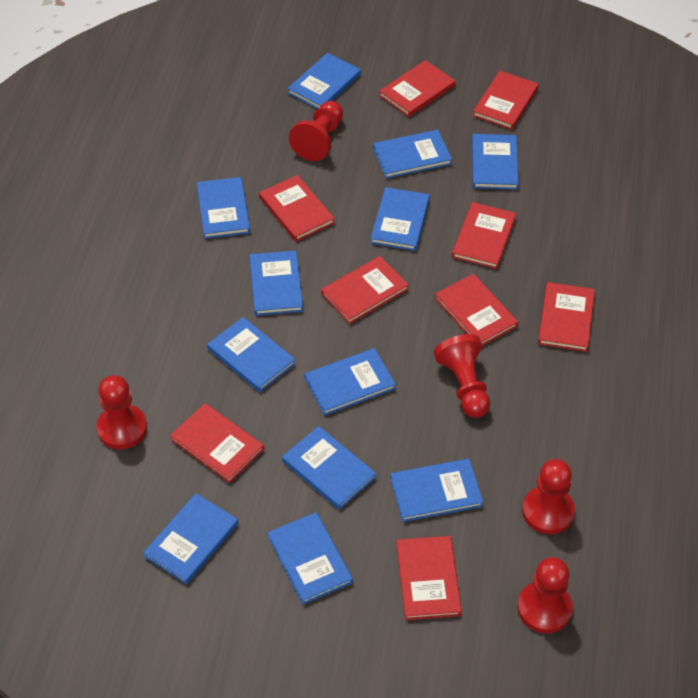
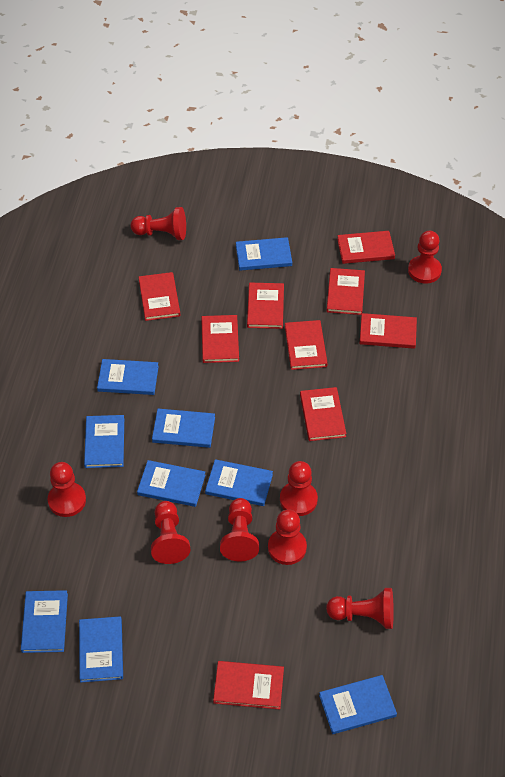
blue book: [143,493,238,584] [197,177,250,239] [207,317,296,392] [249,250,303,316] [268,512,353,605] [282,426,376,510] [288,53,361,109] [304,348,396,415] [370,187,430,251] [373,130,452,179] [390,459,483,522] [472,134,519,190] = 12 -> [21,590,68,653] [79,616,123,682] [84,415,124,468] [97,359,159,395] [137,460,205,507] [152,409,215,448] [205,459,273,506] [236,237,292,271] [319,675,397,734] = 9
red pawn: [96,375,147,449] [289,101,343,161] [434,334,490,418] [517,557,573,633] [522,459,575,534] = 5 -> [48,462,86,517] [131,207,186,240] [151,501,190,564] [220,498,259,561] [268,509,307,565] [280,461,318,516] [326,588,394,629] [408,231,442,284] = 8

